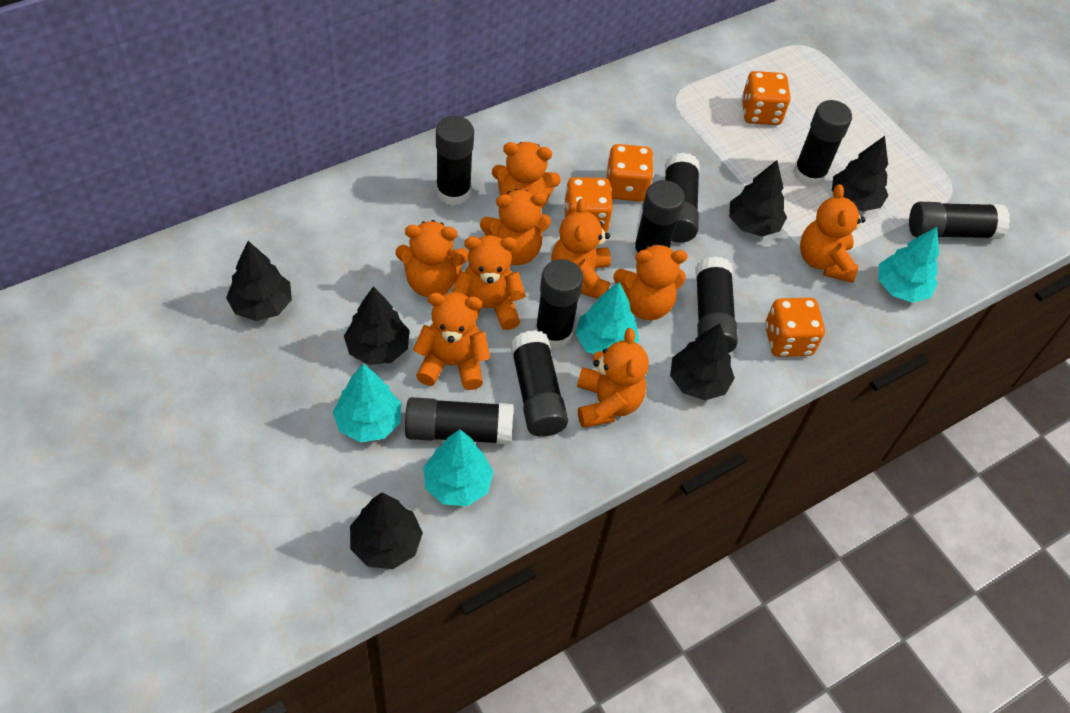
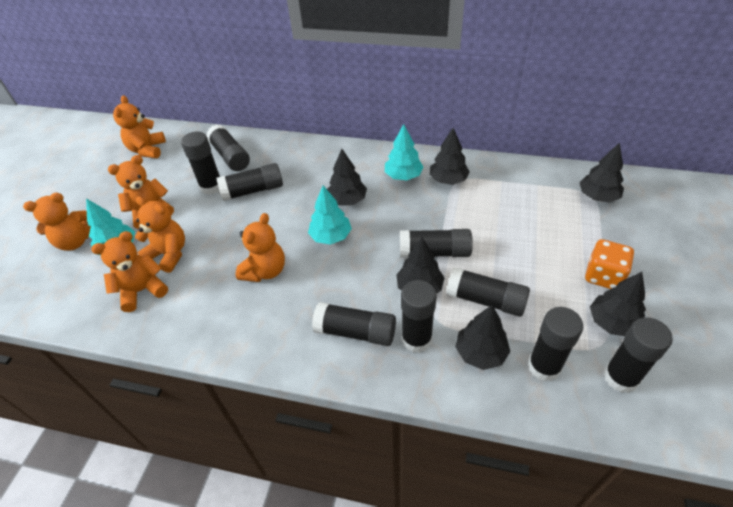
orange dice: [564,177,613,233] [606,144,653,202] [742,71,791,125] [765,298,825,357] = 4 -> [585,239,634,289] = 1
orange teddy bear: [396,220,468,297] [413,292,490,390] [452,235,526,330] [480,189,551,265] [492,142,561,208] [551,198,611,299] [577,328,649,428] [613,243,688,320] [800,184,866,283] = 9 -> [23,193,91,251] [91,231,168,312] [108,155,174,229] [113,96,166,158] [135,197,185,273] [236,213,285,282] = 6
turquoise tree: [333,364,401,442] [423,429,494,506] [575,282,639,354] [879,227,939,303] = 4 -> [86,198,135,255] [308,185,352,245] [385,124,424,180] = 3

